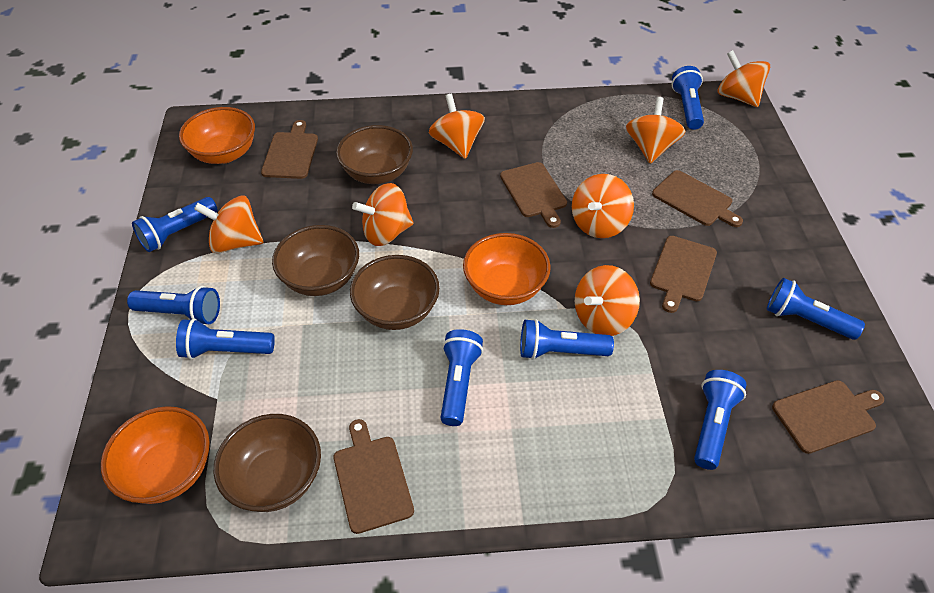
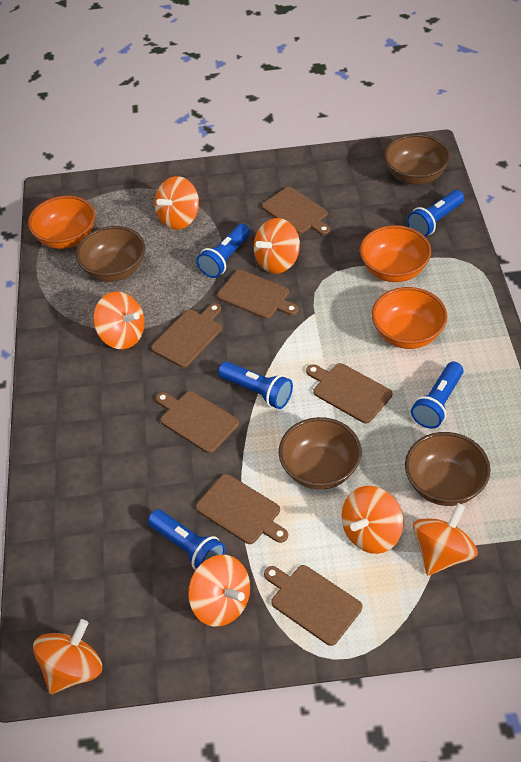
blue flashlight: [127,286,220,324] [132,197,218,252] [176,318,275,359] [441,329,483,426] [520,319,614,360] [671,66,704,130] [694,370,746,470] [767,278,865,340] = 8 -> [148,510,225,570] [196,224,250,278] [218,362,293,409] [407,190,464,237] [411,361,463,429] = 5
brown cutting board: [261,120,318,179] [333,419,414,534] [500,162,567,228] [650,236,717,313] [652,170,743,227] [772,380,884,454] = 6 -> [151,303,222,368] [156,391,239,453] [196,474,288,544] [217,270,299,319] [262,187,331,235] [264,565,362,646] [306,363,392,424] = 7

